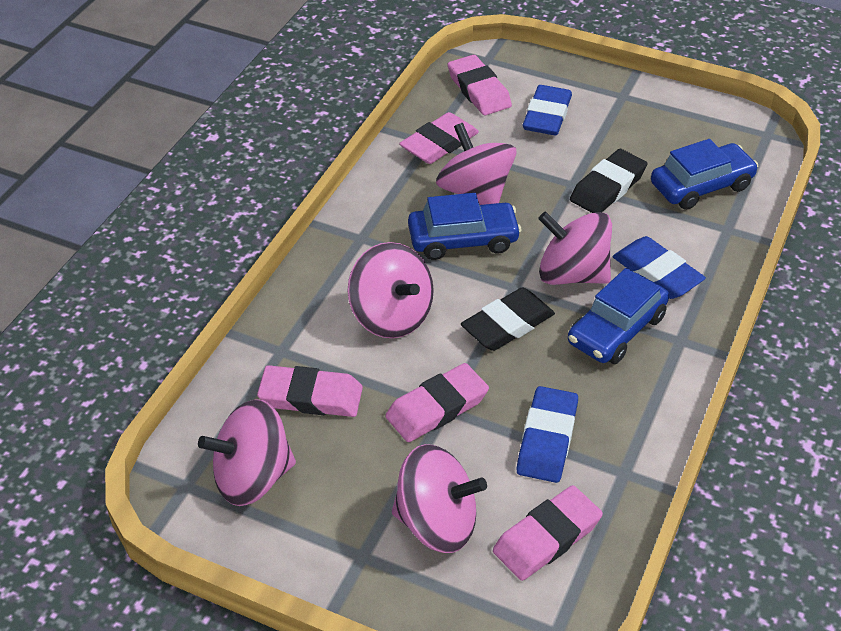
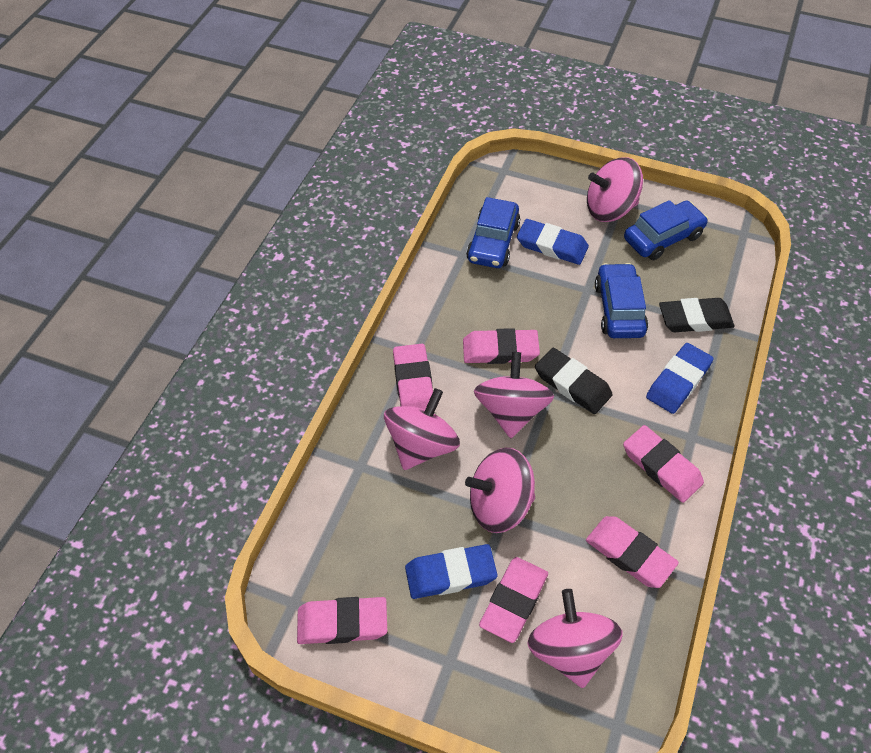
pink eraser: [257,365,363,417] [385,363,489,442] [399,112,479,164] [448,55,512,115] [493,485,603,581] = 5 -> [297,597,387,644] [393,344,433,410] [463,328,540,364] [479,557,548,643] [586,516,679,588] [623,425,704,503] = 6

